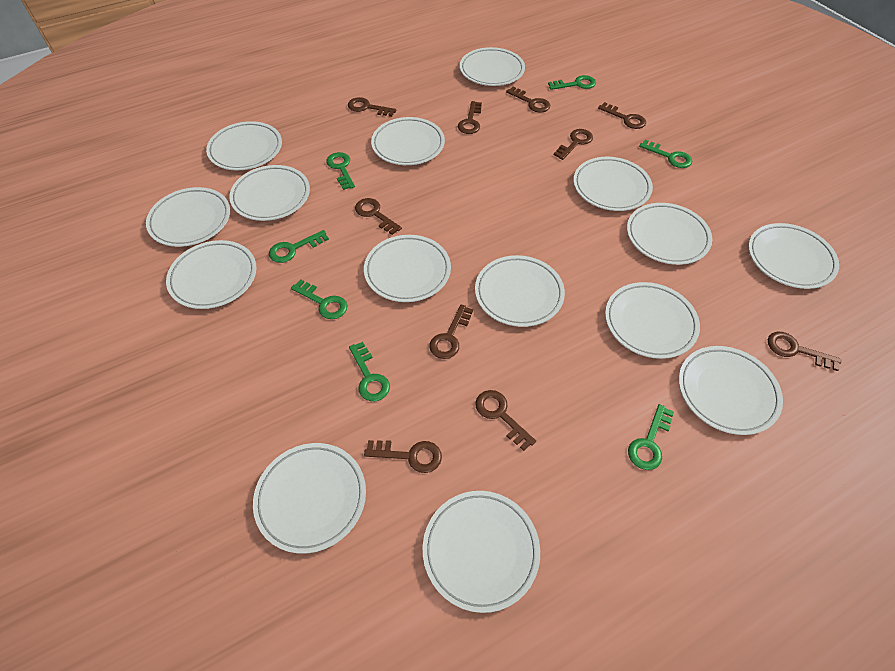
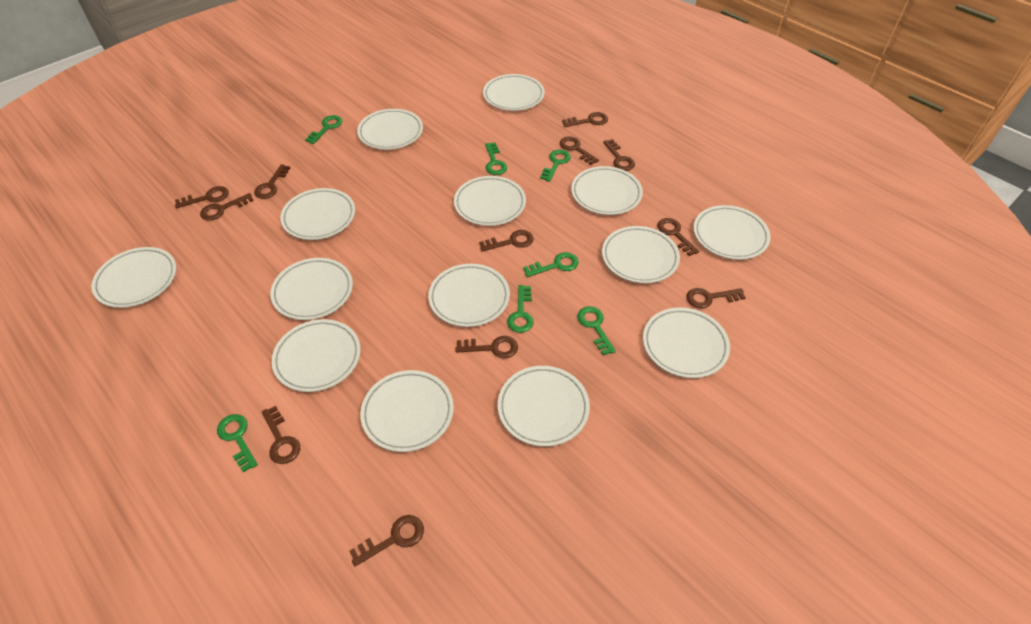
brown key: [348,97,397,117] [355,198,402,235] [364,440,442,473] [429,304,473,359] [458,101,482,134] [475,390,536,451] [506,86,550,113] [554,129,593,160] [598,102,646,129] [768,332,841,371] = 10 -> [175,186,229,208] [200,193,254,220] [254,164,290,199] [262,406,300,464] [349,515,424,566] [455,336,518,358] [479,230,534,252] [560,136,599,165] [562,112,608,127] [603,139,635,171] [657,218,699,256] [686,288,746,309] = 12
white plate: [146,187,230,247] [166,240,257,309] [206,121,282,170] [229,165,310,221] [253,443,366,554] [364,235,451,302] [371,117,445,165] [423,491,540,613] [460,47,525,86] [475,255,565,327] [573,157,653,211] [605,282,700,359] [627,203,712,265] [679,346,783,435] [748,223,839,289] = 15 -> [91,247,176,308] [270,258,353,320] [272,319,361,392] [280,188,355,240] [357,109,423,150] [360,370,454,452] [428,264,510,327] [454,176,526,226] [483,74,545,111] [498,366,590,447] [571,166,643,215] [602,226,680,283] [643,307,730,378] [693,205,770,260] = 14

